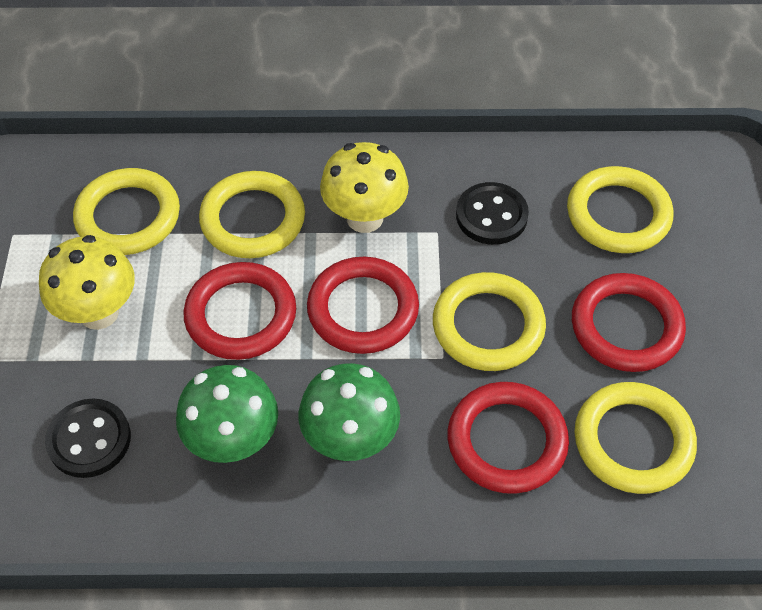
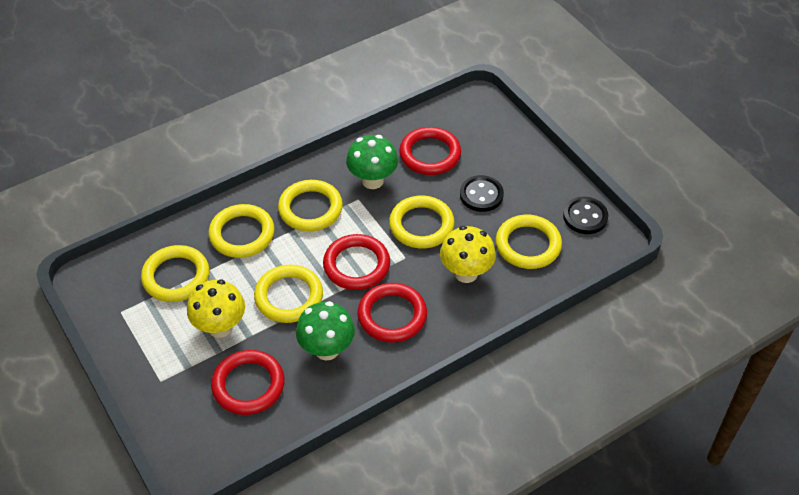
yellow ring: [73,168,180,255] [199,171,305,258] [433,272,546,371] [567,166,673,253] [574,382,697,494] = 5 -> [141,245,209,302] [208,204,275,258] [254,265,323,323] [278,180,343,232] [389,196,455,249] [496,215,562,269] = 6

